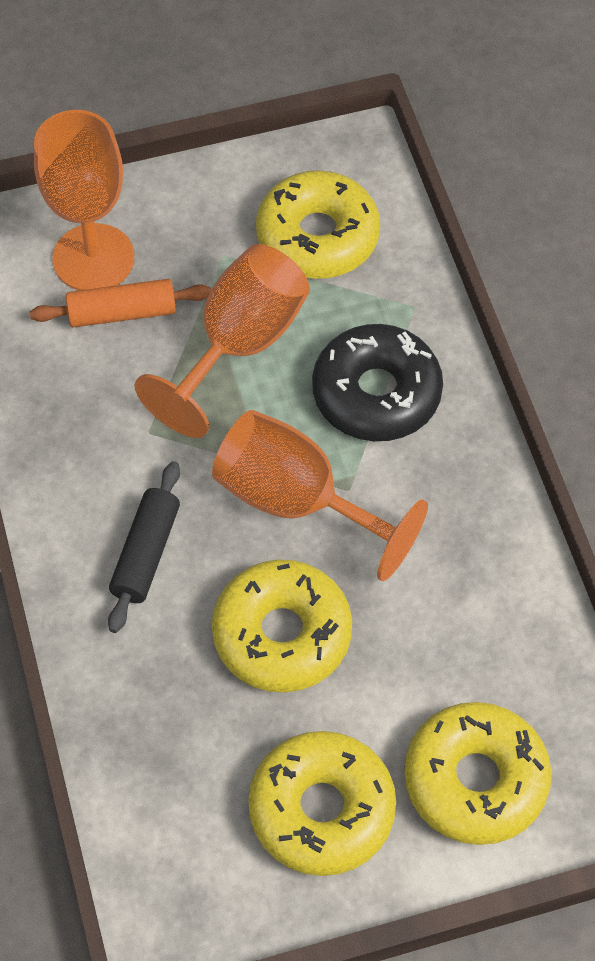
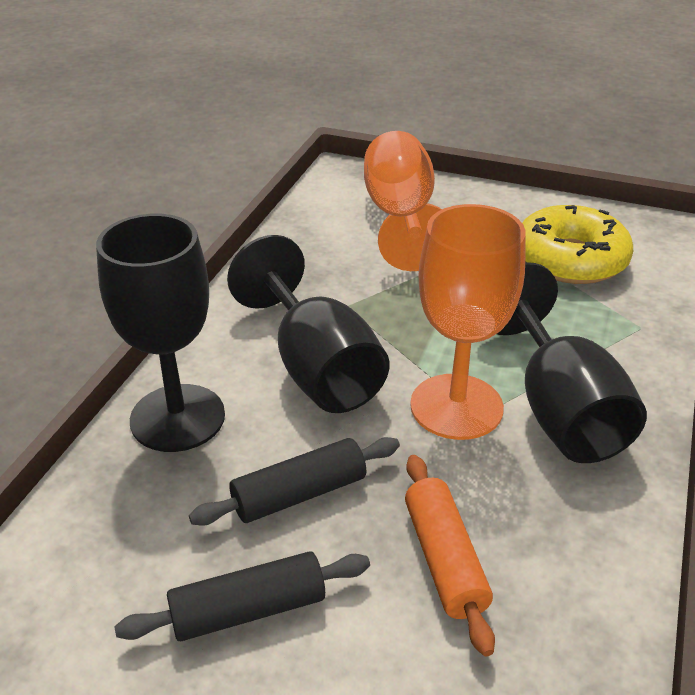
black donut: [312,324,443,441] = 1 -> none = 0
black goblet: none = 0 -> [96,214,225,452] [227,235,390,413] [497,262,647,463] = 3
black rolling pin: [108,461,180,633] = 1 -> [115,551,370,641] [189,437,400,526] = 2
orange goblet: [34,110,134,291] [135,244,310,438] [212,410,428,581] = 3 -> [364,131,442,271] [410,204,526,440] = 2
yellow donut: [212,559,352,692] [248,731,396,876] [256,170,380,279] [404,702,552,845] = 4 -> [522,205,633,284] = 1

